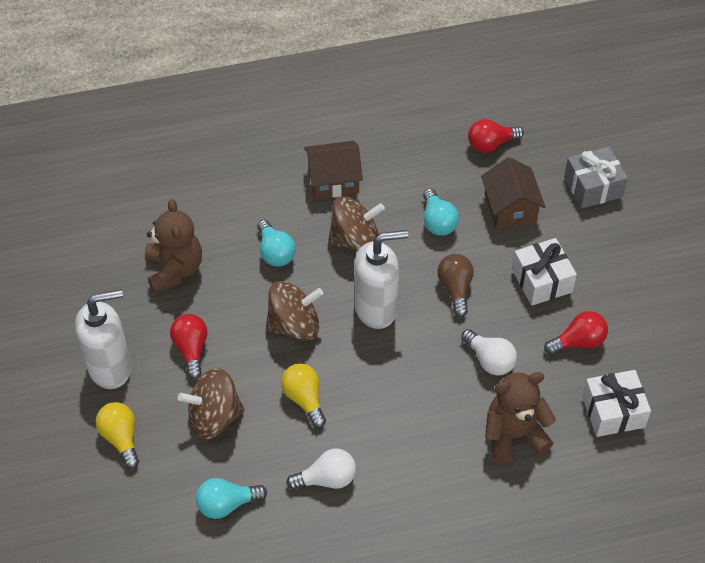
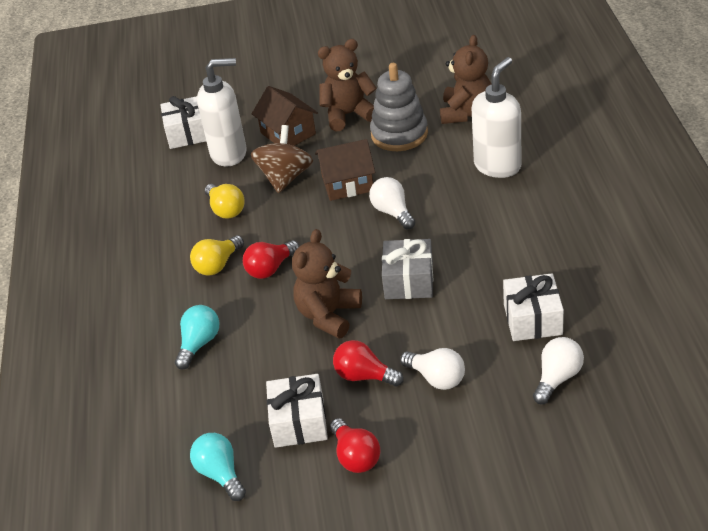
brown light bulb: [437,254,474,317] = 1 -> none = 0
brown spinning top: [178,368,245,439] [266,281,323,340] [328,196,385,251] = 3 -> [251,125,313,193] = 1
brown teddy bear: [145,199,202,294] [485,372,556,464] = 2 -> [292,229,362,338] [318,39,377,132] [440,35,492,124] = 3
grey stacking toy: none = 0 -> [370,63,428,151] = 1
turquoise light bulb: [196,478,267,519] [257,220,296,267] [423,189,459,236] = 3 -> [175,305,220,370] [190,433,246,501] = 2
white gift: [512,238,577,306] [582,370,651,437] = 2 -> [160,96,206,149] [266,374,328,448] [503,273,564,341] = 3
white light bulb: [286,449,356,490] [461,329,517,375] = 2 -> [369,177,416,229] [400,348,465,390] [533,337,584,404] = 3

